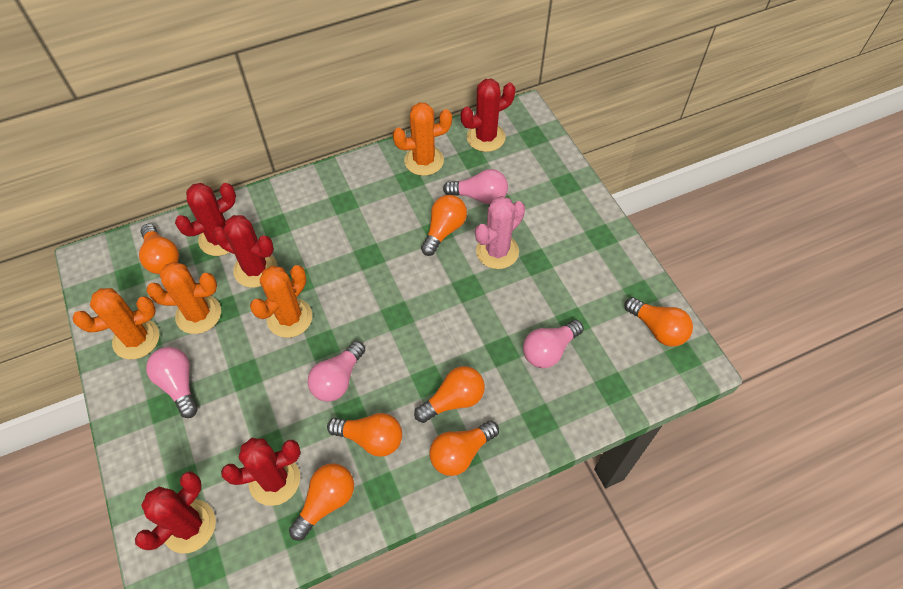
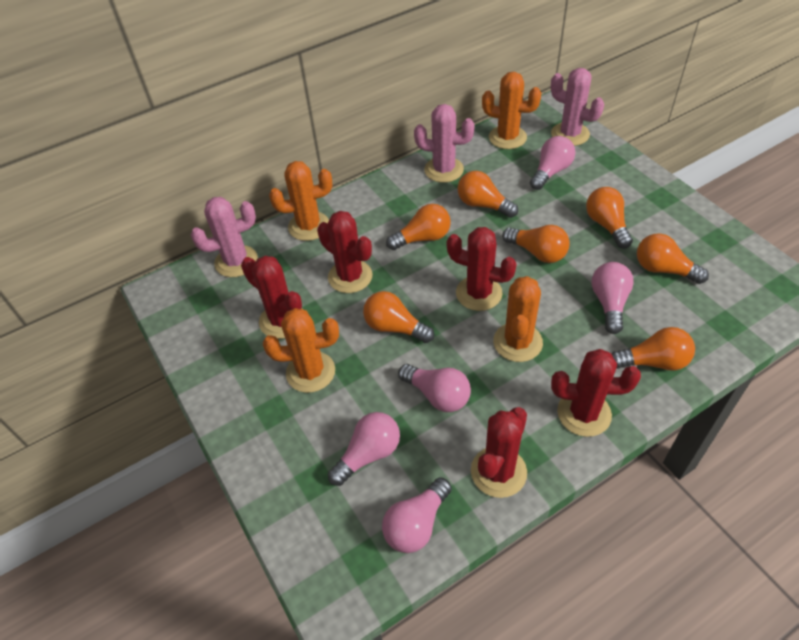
pink cactus: [475,196,525,269] = 1 -> [191,197,258,277] [414,104,475,183] [551,68,604,146] = 3
pink light bulb: [146,347,198,418] [308,341,365,402] [443,169,508,205] [523,320,584,368] = 4 -> [328,412,400,486] [382,477,452,553] [398,364,471,412] [530,136,575,190] [592,262,634,334] = 5

